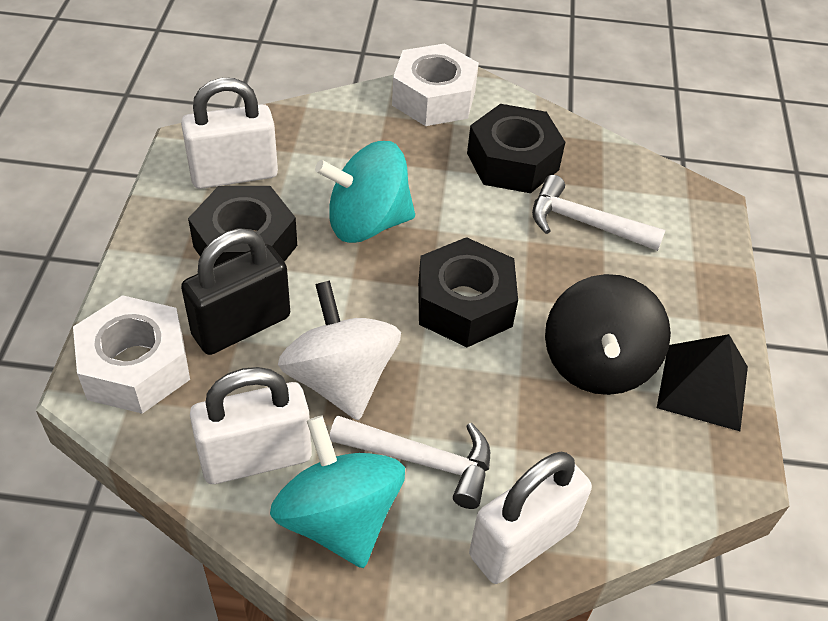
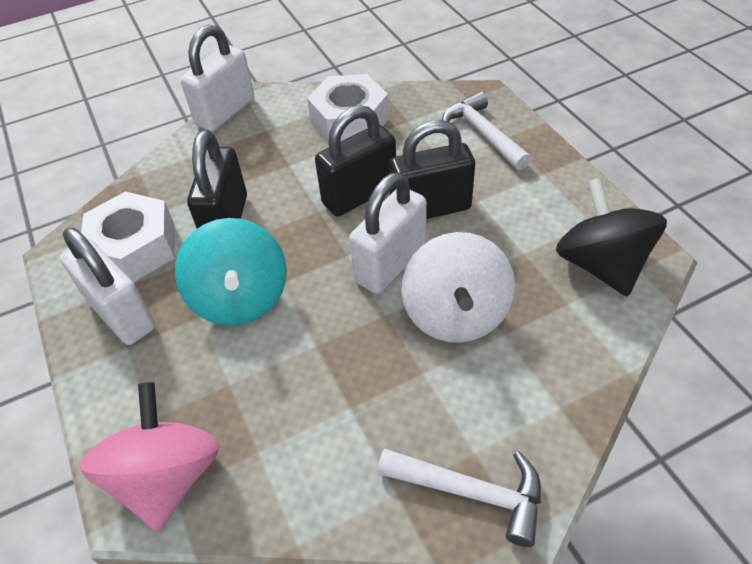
black nut: [188,186,297,266] [418,237,518,347] [467,104,565,193] = 3 -> none = 0
black padlock: [181,228,290,355] = 1 -> [187,130,247,229] [315,105,396,216] [389,120,475,219] = 3
black pyramid: [657,334,748,431] = 1 -> none = 0
pink spinning top: none = 0 -> [80,382,220,532] = 1
turquoise spinning top: [270,415,405,568] [315,141,415,243] = 2 -> [175,218,287,326] = 1

